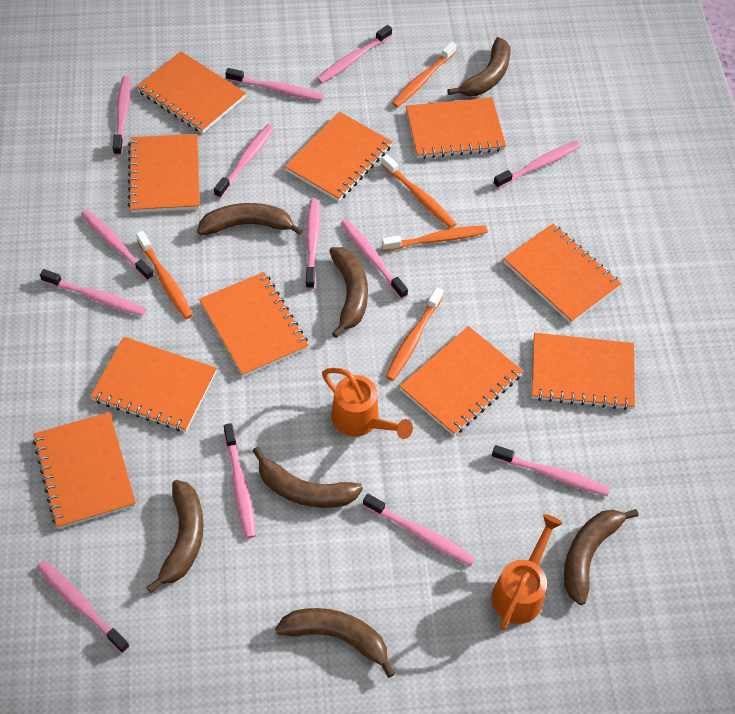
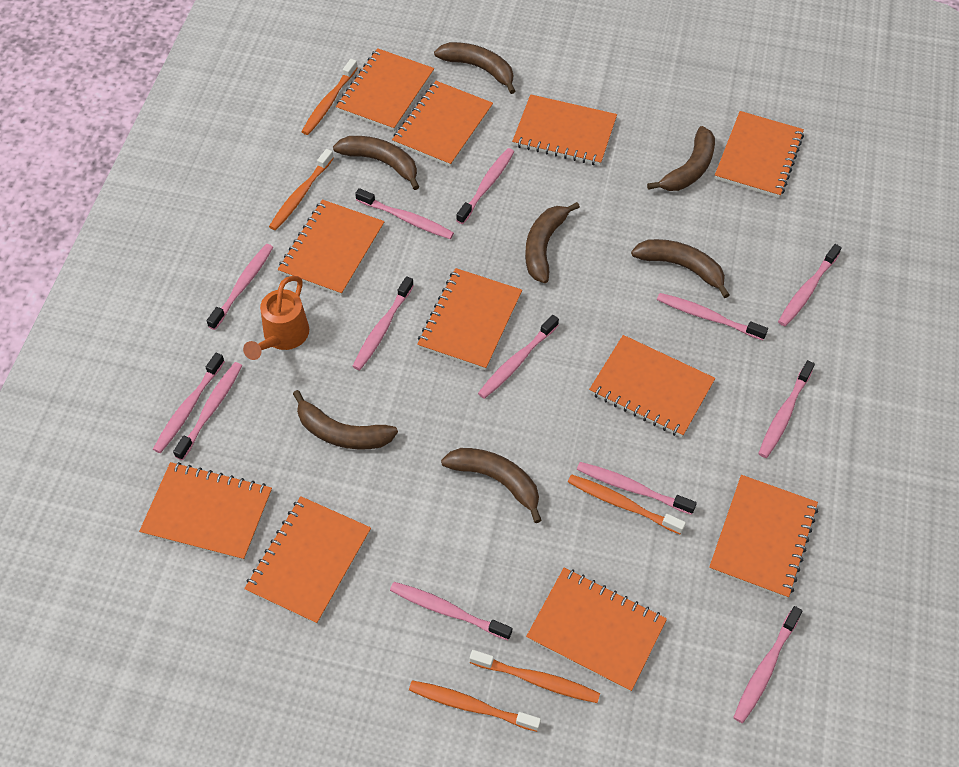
orange notebook: [33,412,136,529] [90,337,217,432] [128,134,200,213] [137,51,246,134] [199,272,309,377] [285,112,392,202] [399,326,523,436] [406,97,506,159] [504,224,621,324] [531,333,635,410] = 10 -> [139,462,272,561] [244,496,371,624] [278,200,385,296] [336,48,434,131] [392,81,493,167] [417,268,522,370] [512,94,617,166] [526,568,667,692] [589,335,715,437] [709,475,818,599] [714,111,804,198] = 11
orange watering can: [322,368,413,439] [492,514,563,630] = 2 -> [243,276,309,360] = 1

